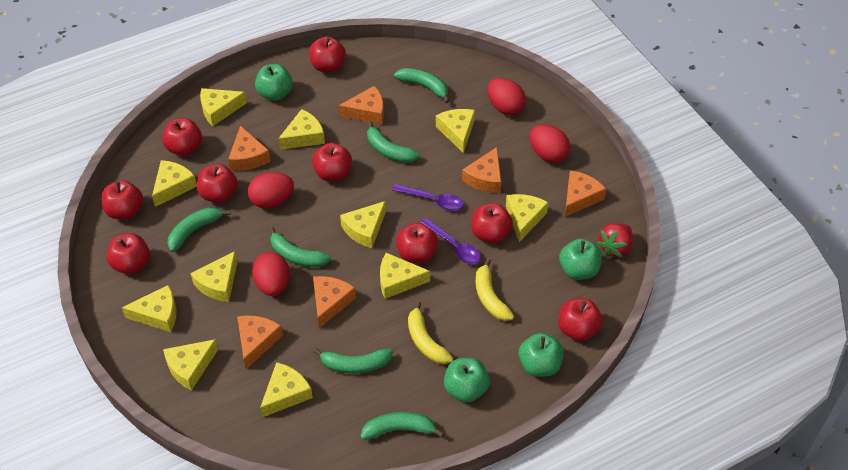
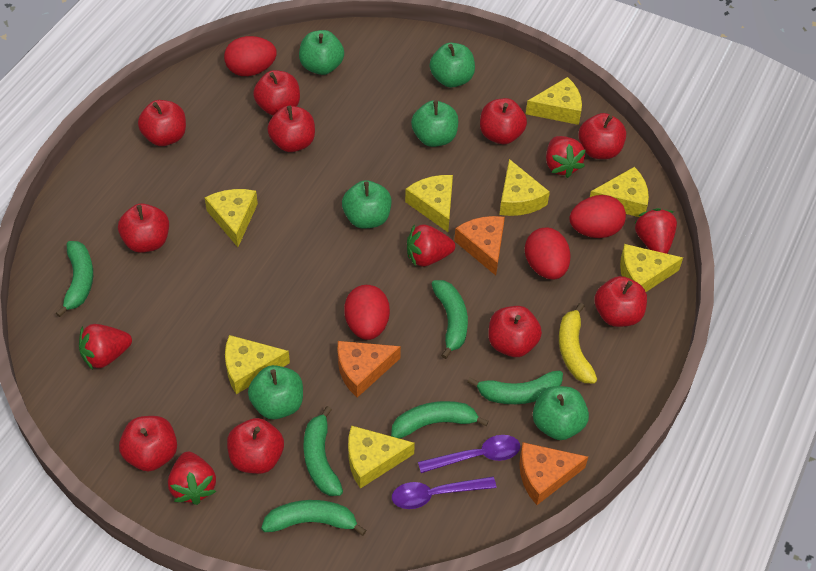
green apple: [255,64,293,101] [444,358,490,402] [519,333,564,377] [559,239,602,280] = 4 -> [248,365,303,419] [299,30,344,75] [342,180,391,229] [411,100,458,147] [430,43,475,88] [533,386,589,440] = 6
orange cheese: [228,126,270,171] [237,315,283,369] [313,276,356,328] [339,86,384,125] [462,147,501,193] [565,170,606,217] = 6 -> [337,341,401,398] [454,216,505,275] [519,442,588,505] = 3
red apple: [101,180,143,220] [106,233,150,274] [162,118,202,156] [197,164,238,203] [309,36,346,73] [312,143,352,181] [396,223,438,263] [472,203,513,243] [558,298,603,341] = 9 -> [118,203,169,253] [119,416,177,471] [138,100,186,146] [227,418,284,474] [253,70,300,116] [267,106,315,152] [480,98,527,144] [488,306,542,357] [578,113,626,159] [594,276,647,327] = 10
red strawberry: [596,223,633,258] = 1 -> [79,324,132,370] [168,452,216,505] [407,224,455,267] [546,136,586,178] [634,208,677,254] = 5
yellow banana: [408,301,453,364] [475,258,514,321] = 2 -> [559,303,597,383] = 1
yellow cheese: [122,285,176,332] [152,160,197,207] [163,339,218,391] [190,251,238,302] [200,88,247,126] [260,362,313,417] [278,109,325,150] [340,201,386,248] [380,253,430,299] [436,109,475,153] [506,194,549,242] = 11 -> [204,189,258,247] [225,335,290,394] [348,425,415,489] [405,175,453,232] [499,159,550,216] [526,77,582,125] [590,167,649,217] [620,244,683,292] = 8

